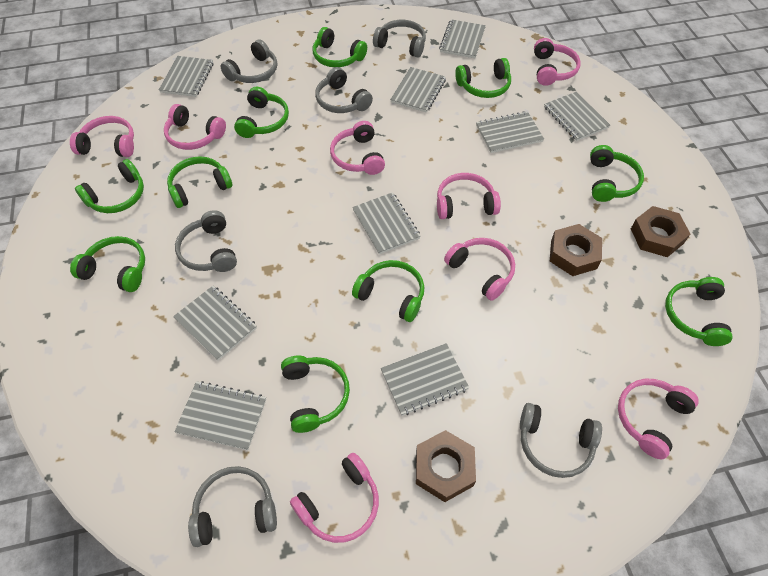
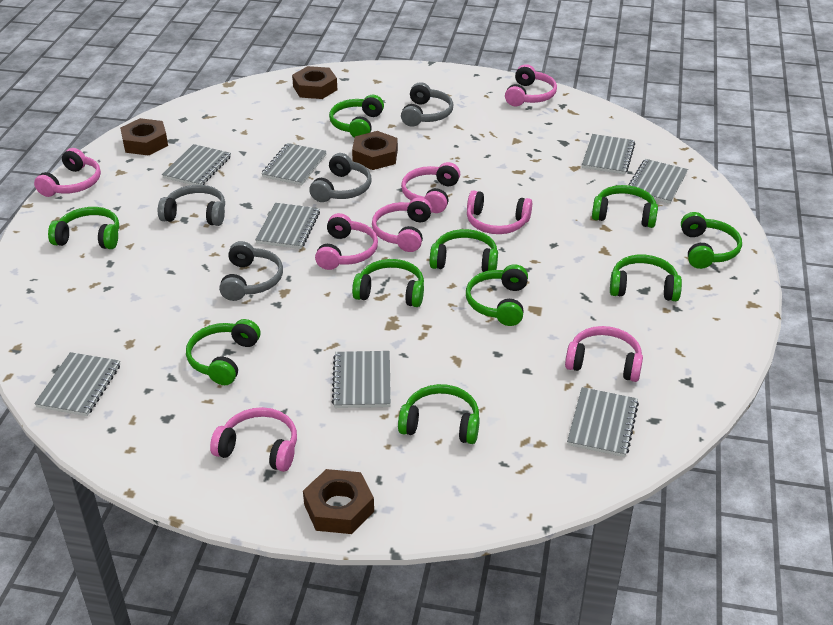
brown nut: [416,430,476,502] [550,224,602,276] [631,206,690,257] = 3 -> [120,118,168,156] [292,66,337,99] [303,469,374,534] [352,131,398,170] = 4
grey headphones: [175,210,237,272] [188,466,277,547] [221,40,277,83] [315,67,373,113] [373,20,426,58] [520,403,602,478] = 6 -> [158,185,225,226] [219,241,283,301] [309,153,371,202] [401,82,453,127] = 4
grey notebook: [159,56,213,97] [173,286,257,361] [175,381,266,450] [352,192,421,254] [381,343,470,416] [390,67,446,113] [439,19,486,58] [476,111,544,153] [544,92,610,141] = 9 -> [34,352,120,416] [162,144,231,185] [255,203,320,249] [261,143,327,185] [332,351,391,408] [567,387,639,457] [582,134,635,175] [628,159,688,204] = 8

